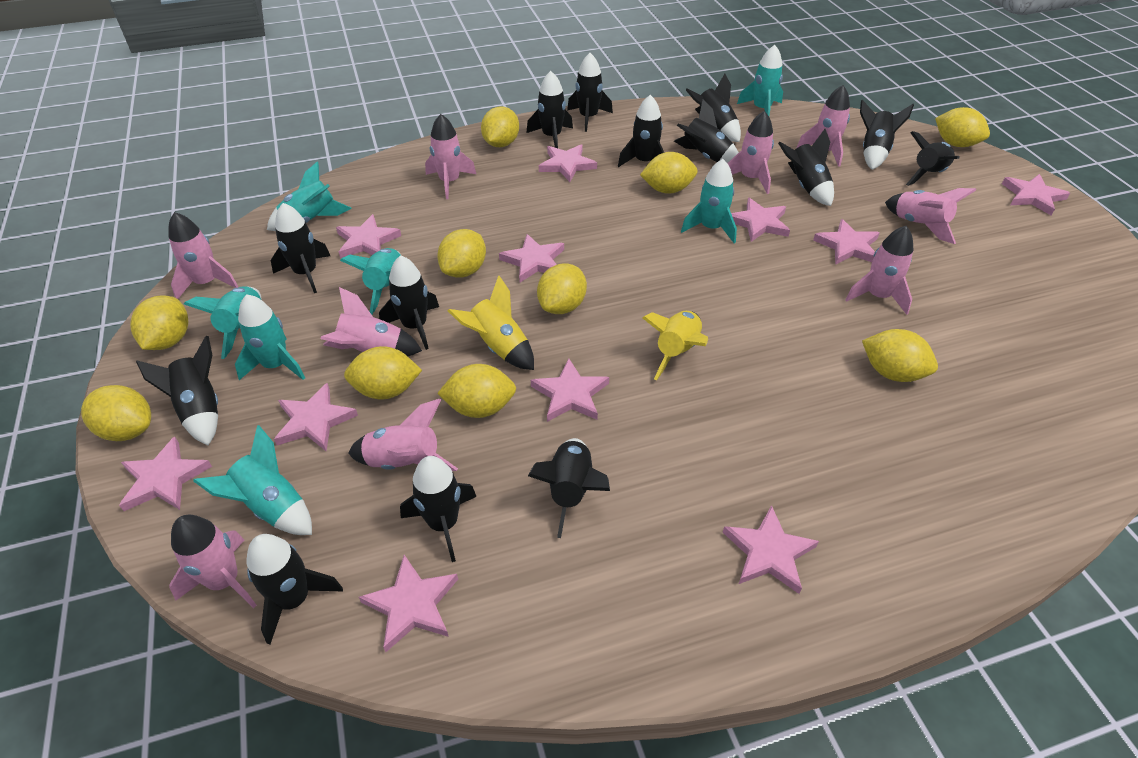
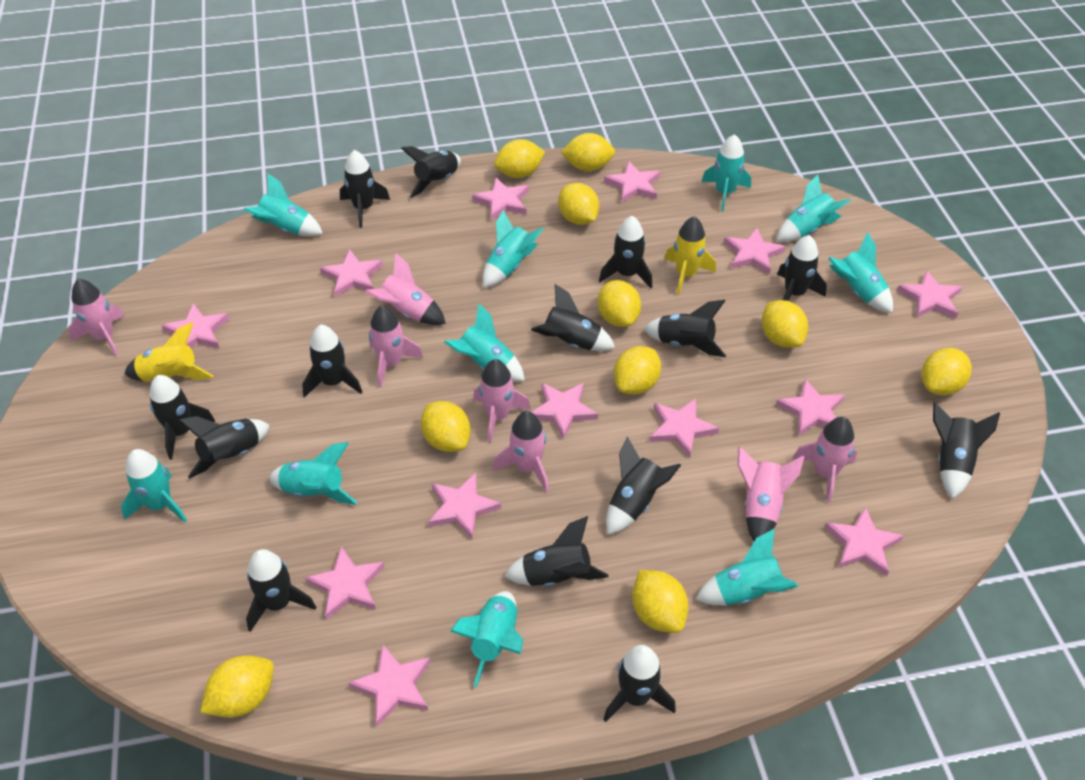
pink rocket: [169,212,238,299] [169,515,257,608] [321,287,422,356] [348,399,458,471] [425,114,476,199] [727,111,774,194] [797,85,850,167] [845,226,913,315] [885,188,976,244] = 9 -> [69,279,124,356] [365,253,446,325] [369,305,423,388] [473,359,531,443] [493,411,549,492] [738,446,804,541] [793,417,857,503] = 7
pink star: [119,436,212,511] [274,383,358,451] [336,214,401,258] [359,555,458,652] [499,234,564,282] [531,358,609,422] [539,144,597,182] [723,505,819,594] [731,198,790,242] [813,219,880,265] [1002,174,1070,215] = 11 -> [161,303,229,348] [305,546,384,620] [320,249,383,297] [349,644,431,727] [428,473,501,539] [472,178,529,221] [532,383,598,439] [604,161,660,203] [649,398,719,458] [724,228,786,275] [776,379,845,436] [825,507,904,576] [897,270,962,319] = 13
turquoise rocket: [184,286,262,359] [193,425,312,535] [235,294,305,380] [267,161,352,231] [340,248,401,315] [681,159,737,243] [737,45,783,116] = 7 -> [121,449,187,523] [244,173,323,236] [269,442,358,505] [444,303,525,382] [450,591,523,687] [483,210,544,288] [696,529,798,605] [702,134,751,211] [777,175,851,242] [828,232,893,313] = 10

